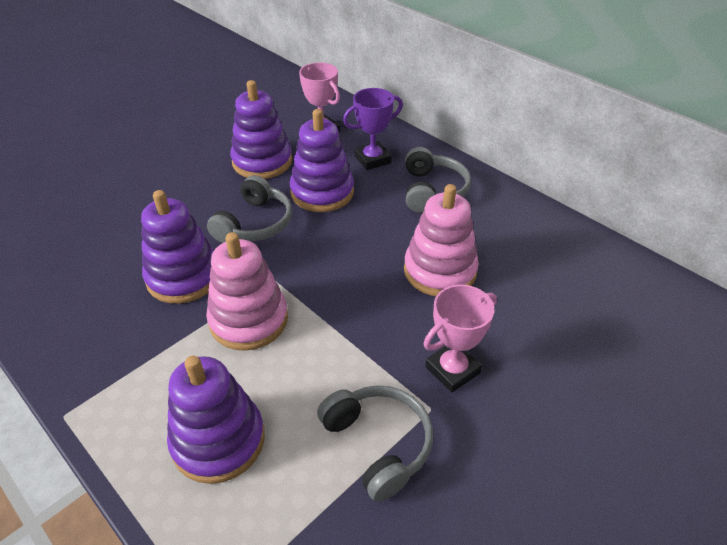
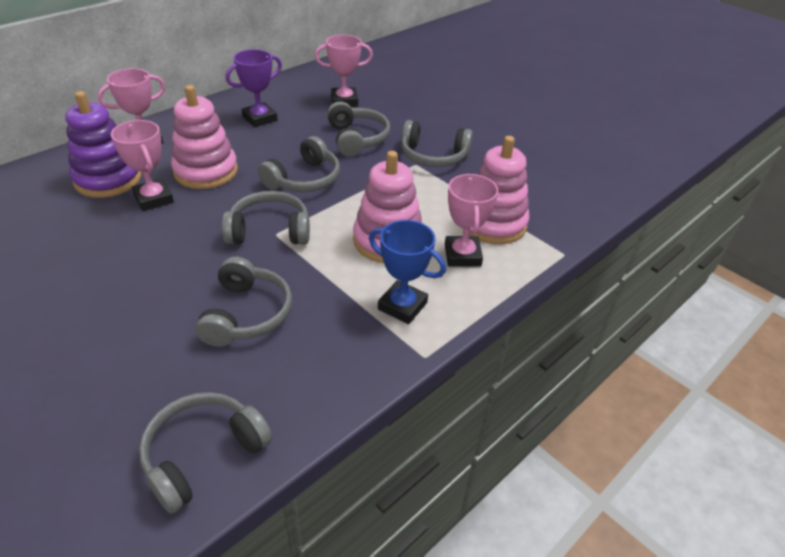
blue trophy: none = 0 -> [369,220,446,324] = 1
grey headphones: [207,175,292,243] [317,385,433,502] [405,147,471,213] = 3 -> [139,392,272,514] [195,257,292,347] [222,191,310,245] [258,136,340,192] [327,101,390,157] [401,120,473,167] = 6
pink stacking toy: [206,232,288,351] [404,184,479,296] = 2 -> [171,85,238,189] [353,151,422,263] [469,136,529,245] = 3
pink trophy: [299,62,340,133] [424,284,497,393] = 2 -> [97,68,165,144] [111,120,174,211] [315,35,373,107] [445,174,498,267] = 4
purple stacking toy: [141,190,214,304] [167,355,265,484] [230,80,292,179] [290,109,354,212] = 4 -> [65,91,142,198] = 1

